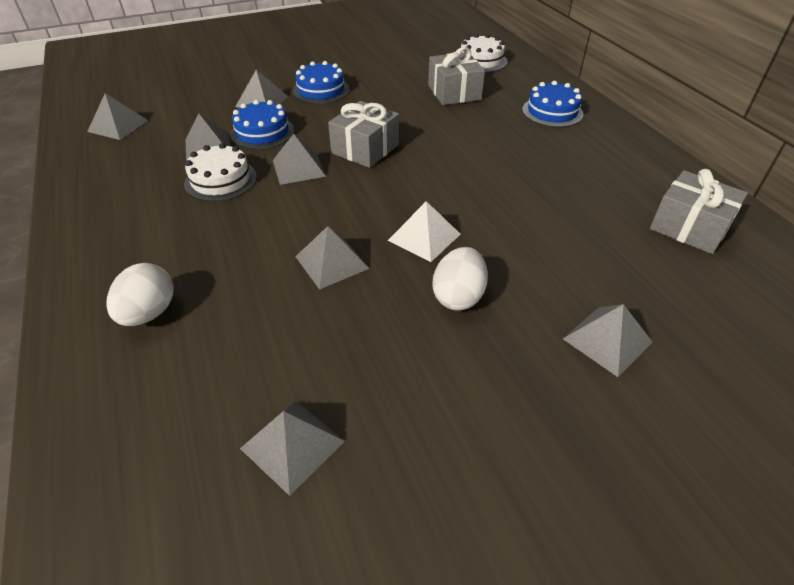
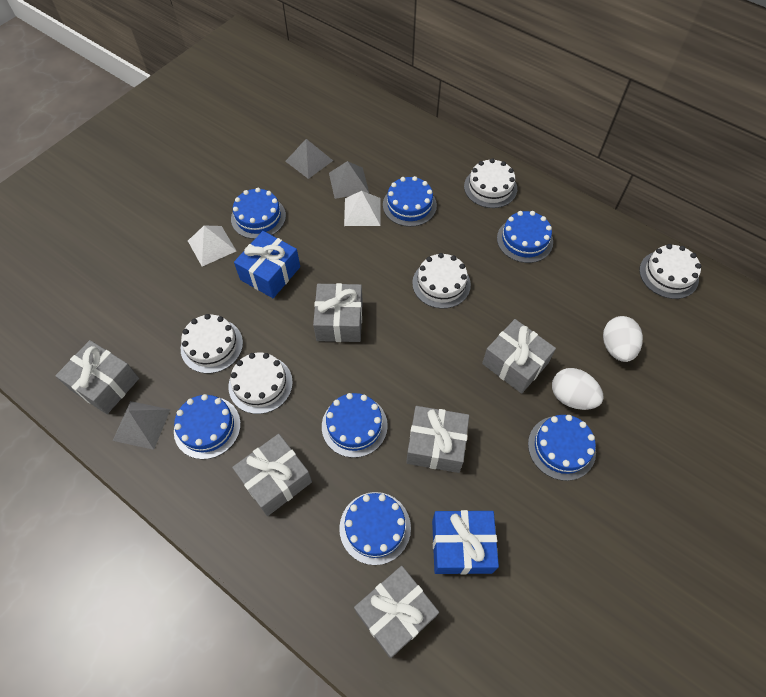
blue cake: [230,100,294,149] [293,61,349,104] [522,81,583,127] = 3 -> [174,394,241,459] [231,188,286,239] [322,393,388,458] [339,492,411,565] [383,176,437,227] [497,211,553,263] [528,415,596,481] = 7
blue gift: none = 0 -> [234,231,300,298] [432,510,499,575] = 2
grey gift: [328,101,399,168] [428,47,485,105] [650,169,748,254] = 3 -> [55,340,139,414] [232,434,312,516] [313,283,363,342] [354,566,439,658] [406,406,469,473] [482,319,556,394] = 6
grey pyramid: [87,93,148,140] [185,113,230,161] [235,70,288,108] [240,400,345,496] [273,134,326,185] [295,226,370,290] [563,304,653,377] = 7 -> [113,401,171,450] [285,139,333,179] [329,161,369,199] = 3
white cake: [184,143,257,202] [461,34,508,72] = 2 -> [181,314,243,373] [228,353,293,414] [412,253,471,309] [464,158,517,208] [639,244,701,299] = 5
white pyramid: [388,201,460,262] = 1 -> [188,226,236,266] [344,191,381,226] = 2

